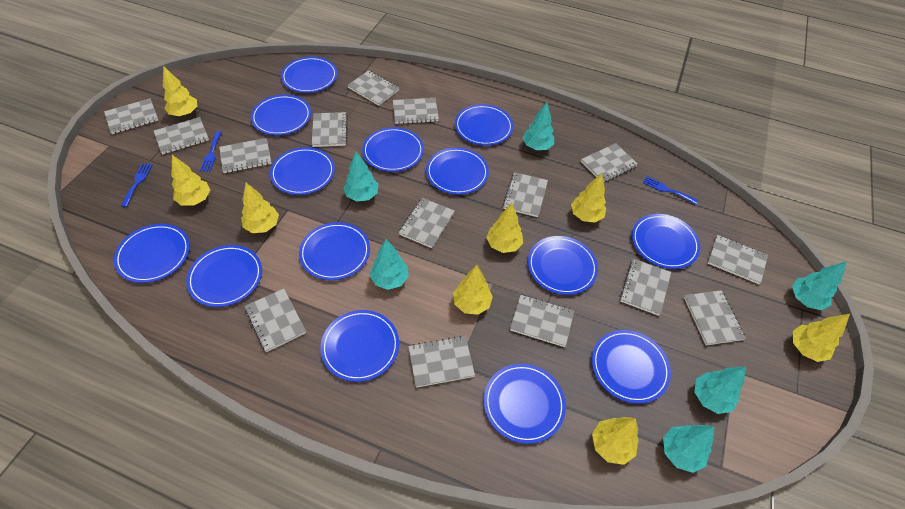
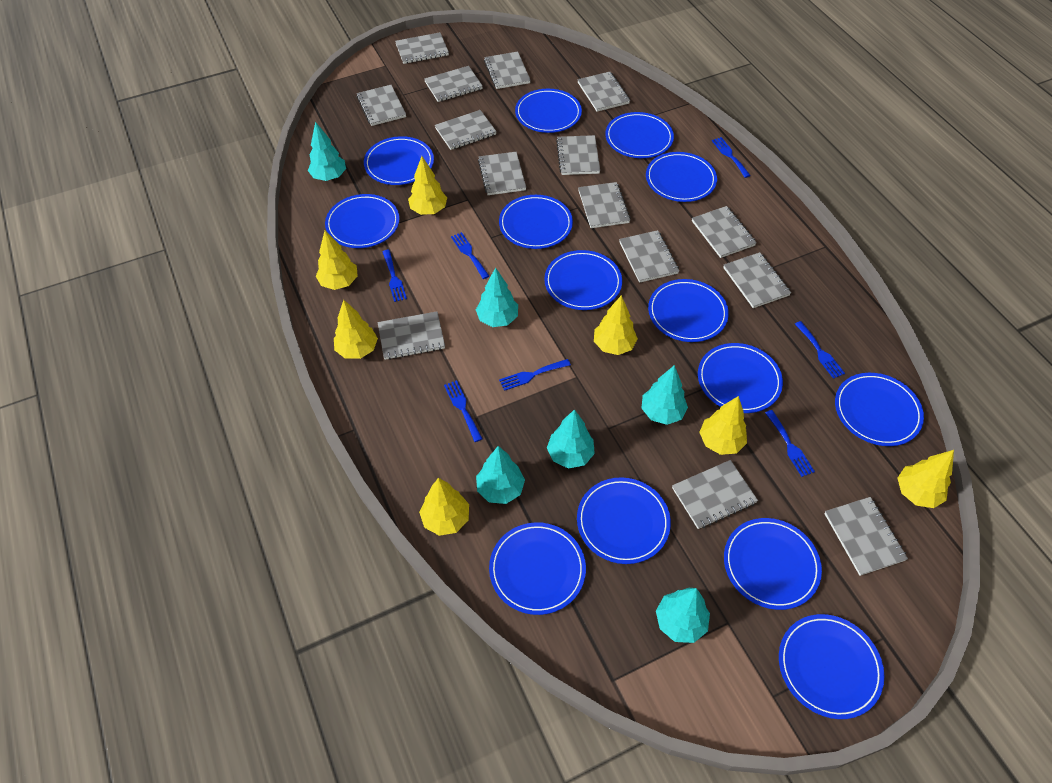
blue fork: [121,163,153,207] [200,131,222,172] [643,177,698,204] = 3 -> [382,250,407,302] [444,380,482,442] [451,232,489,279] [499,359,571,391] [712,137,751,178] [765,410,815,477] [795,321,845,379] = 7
yellow tree: [163,66,197,116] [171,155,210,206] [241,183,279,233] [453,265,493,315] [486,203,523,253] [571,173,606,223] [592,417,638,465] [793,314,850,362] = 8 -> [316,230,358,290] [334,300,378,359] [408,156,447,215] [419,478,469,536] [594,295,638,355] [699,396,747,455] [897,450,954,508] = 7

